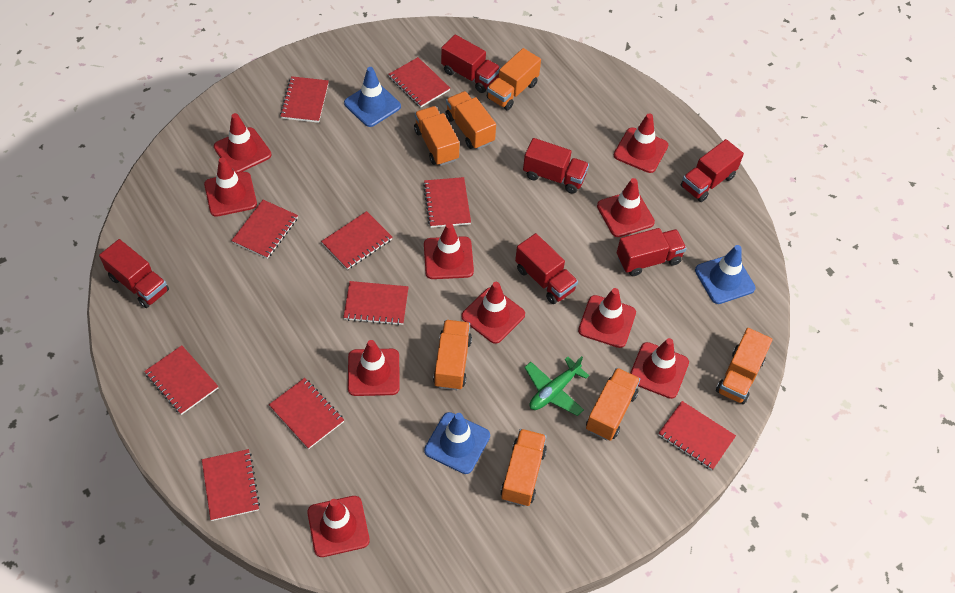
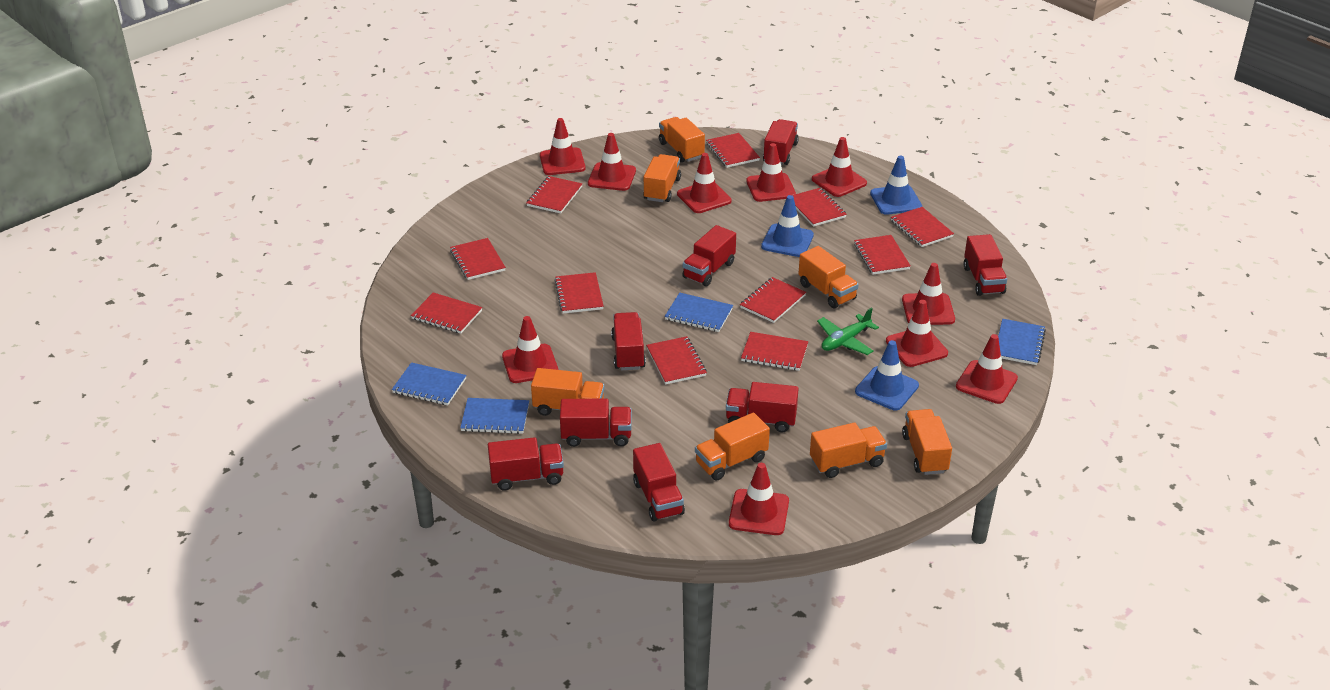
blue notebook: none = 0 -> [392,362,466,405] [460,398,529,434] [665,293,733,332] [998,319,1046,365] = 4
red notebook: [144,345,218,415] [202,449,260,521] [231,200,298,259] [269,378,344,449] [280,76,329,123] [321,211,392,270] [343,281,408,325] [388,57,450,108] [423,177,471,228] [658,401,736,470] = 10 -> [411,293,482,334] [450,238,506,280] [527,176,582,214] [554,272,604,314] [646,336,707,384] [706,133,760,168] [740,277,806,323] [741,332,808,371] [792,188,847,227] [854,235,911,275] [891,207,954,247] = 11
red truck: [99,239,169,308] [441,35,501,93] [515,233,578,304] [523,138,589,194] [617,228,687,276] [681,139,744,202] = 6 -> [488,437,564,490] [560,399,632,447] [611,312,646,370] [633,443,685,522] [682,225,736,287] [726,382,799,432] [763,119,799,165] [964,234,1007,296] = 8

